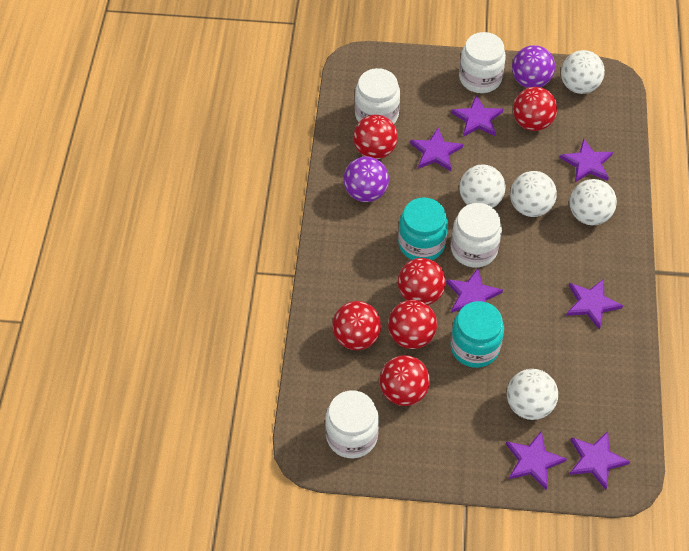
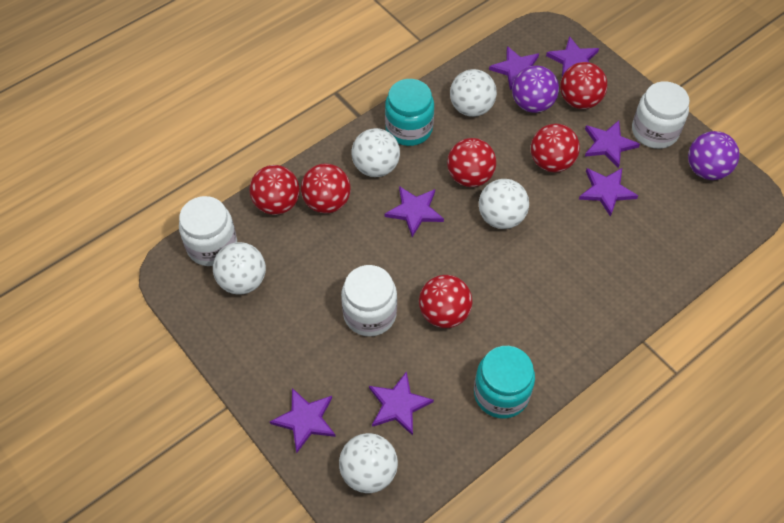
white jar: [325,390,379,458] [355,68,400,124] [451,203,502,268] [459,32,506,93] = 4 -> [179,196,237,266] [341,265,397,336] [632,81,690,149] = 3

